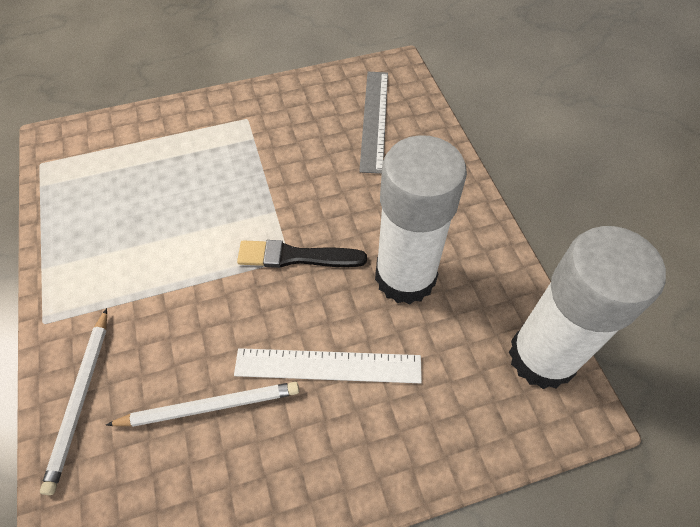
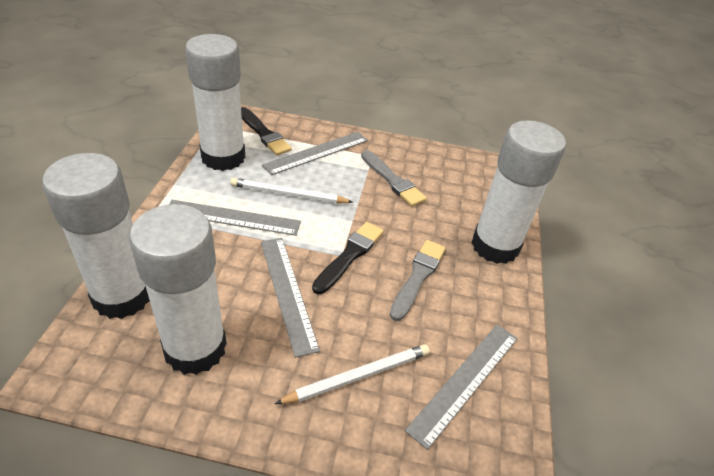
black brush: [237,240,367,268] = 1 -> [241,107,292,156] [312,222,384,294] = 2
grey brush: none = 0 -> [361,150,427,207] [390,240,446,321] = 2
grey ruler: [359,72,388,174] = 1 -> [169,200,301,236] [261,238,320,358] [262,132,368,175] [405,325,518,450] = 4
white glue stick: [375,135,467,304] [509,226,666,389] = 2 -> [42,153,150,319] [129,204,227,375] [185,34,245,171] [471,120,566,264] = 4
white ruler: [234,348,422,383] = 1 -> none = 0

